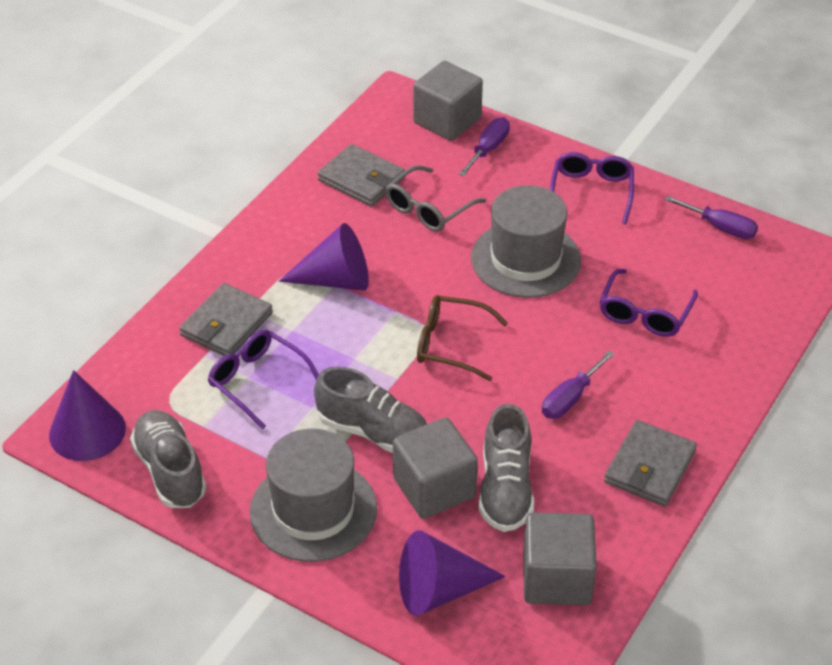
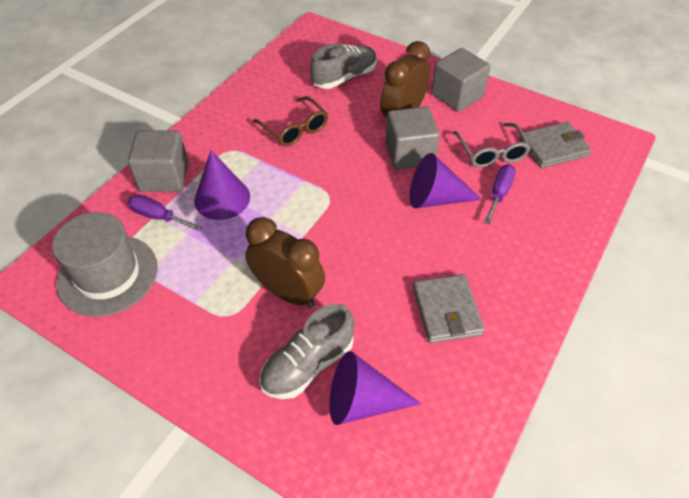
brown clock: none = 0 -> [245,217,325,308] [380,41,431,118] = 2
grey hat: [250,429,377,562] [471,185,581,298] = 2 -> [52,212,158,317] = 1
grey shoe: [130,410,207,508] [314,366,427,453] [479,404,534,532] = 3 -> [259,304,354,399] [310,44,377,89] = 2
grey wallet: [179,283,273,356] [317,144,405,206] [604,420,697,506] = 3 -> [413,274,485,343] [520,122,591,168] = 2
purple glasses: [208,329,319,429] [550,152,634,225] [599,269,698,337] = 3 -> none = 0
purple screwdriver: [459,118,510,176] [542,351,615,419] [665,196,758,239] = 3 -> [128,194,202,231] [484,164,516,224] = 2

